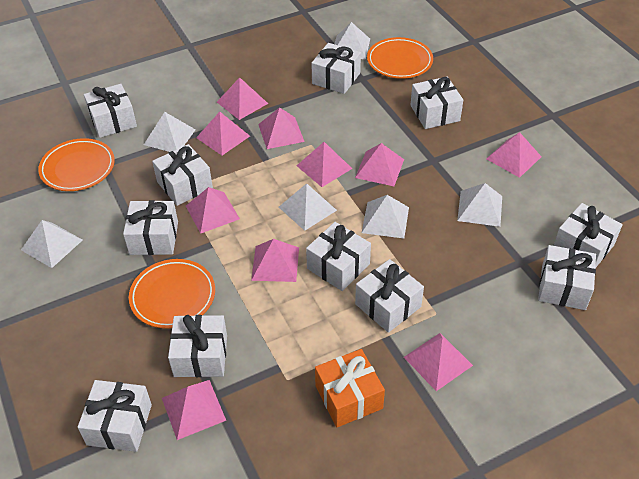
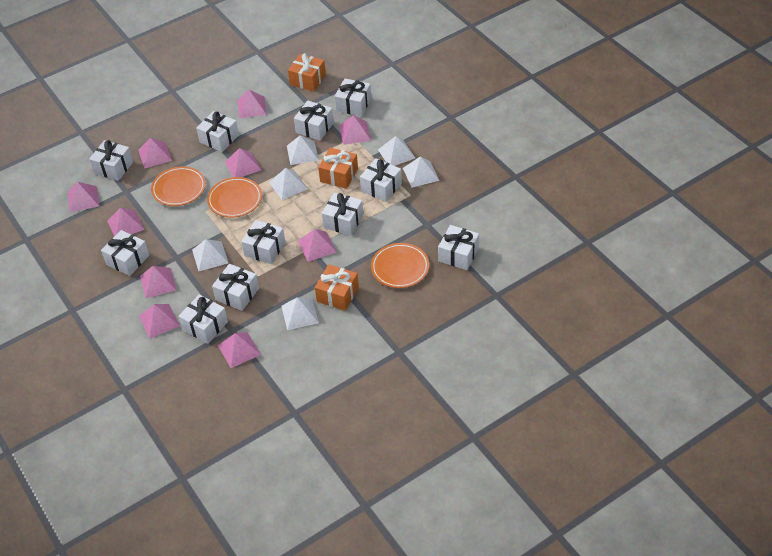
orange gift: [315,349,385,427] = 1 -> [288,53,326,91] [315,264,359,311] [318,148,358,189] = 3

